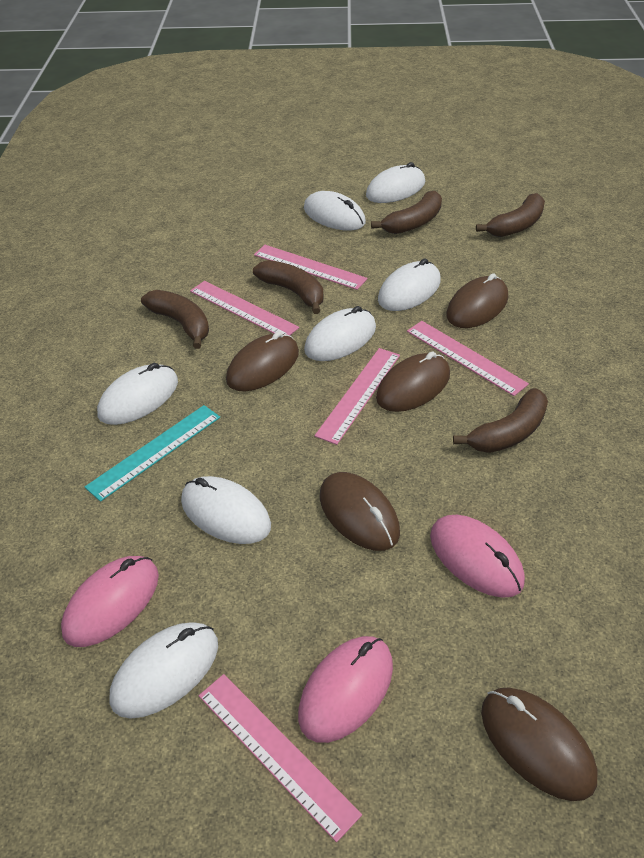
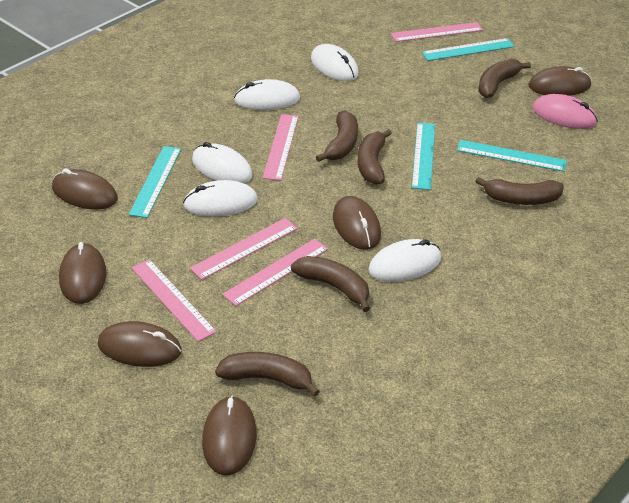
brown banana: [141,290,209,349] [253,260,323,314] [371,191,442,234] [453,388,548,453] [476,193,545,237] = 5 -> [215,352,320,396] [291,256,370,312] [316,111,358,162] [358,129,392,185] [475,177,564,205] [478,59,531,98] = 6
brown mouse: [226,331,299,391] [320,472,400,551] [376,351,450,412] [446,273,508,328] [481,687,597,801] = 5 -> [52,169,118,210] [59,242,106,304] [98,321,182,367] [202,396,257,476] [333,196,381,250] [529,66,591,96] = 6
pink mouse: [61,556,159,647] [298,636,393,743] [430,515,525,598] = 3 -> [532,94,598,129] = 1
turquoise ruler: [85,405,220,502] = 1 -> [129,146,181,218] [412,123,435,190] [422,38,515,61] [457,140,567,172] = 4
white mouse: [97,363,178,425] [110,622,218,719] [181,476,271,544] [304,191,366,231] [304,306,376,361] [366,162,425,203] [378,258,441,311] = 7 -> [183,180,258,217] [192,142,253,183] [234,79,300,110] [311,44,359,81] [368,239,441,282] = 5

